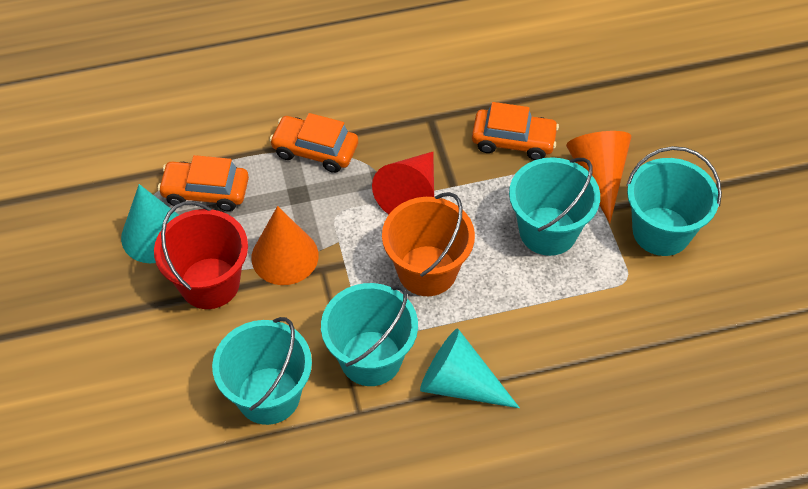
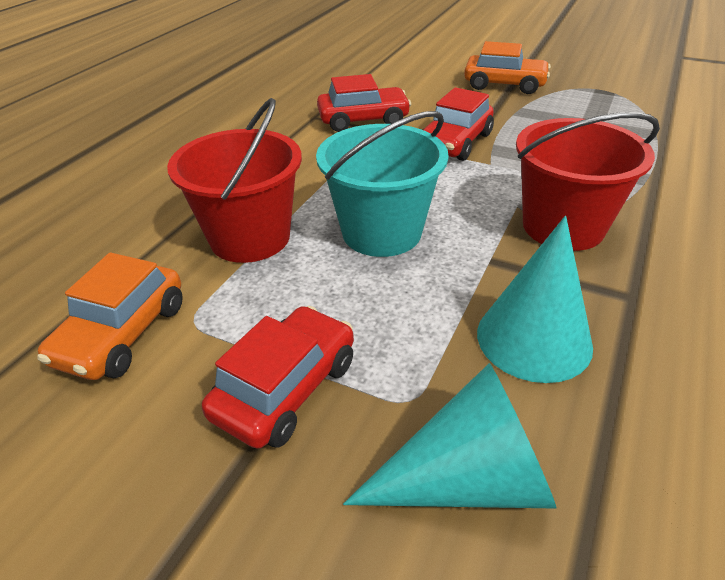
orange bucket: [382,192,475,296] = 1 -> none = 0
orange car: [158,155,249,211] [269,113,358,173] [472,102,559,160] = 3 -> [37,252,183,380] [464,41,551,94] = 2
orange cone: [251,206,319,285] [566,131,631,223] = 2 -> none = 0
red bucket: [154,201,248,309] = 1 -> [167,98,302,263] [516,112,660,251] = 2
red car: none = 0 -> [202,306,354,449] [317,74,411,132] [422,87,494,161] = 3
red cone: [372,152,434,214] = 1 -> none = 0
turquoise bucket: [212,317,312,425] [321,283,418,386] [509,157,600,256] [626,146,722,256] = 4 -> [316,111,449,257] = 1

